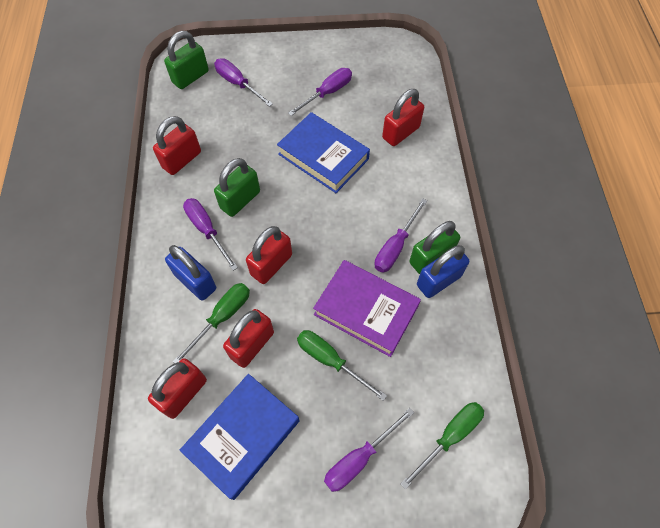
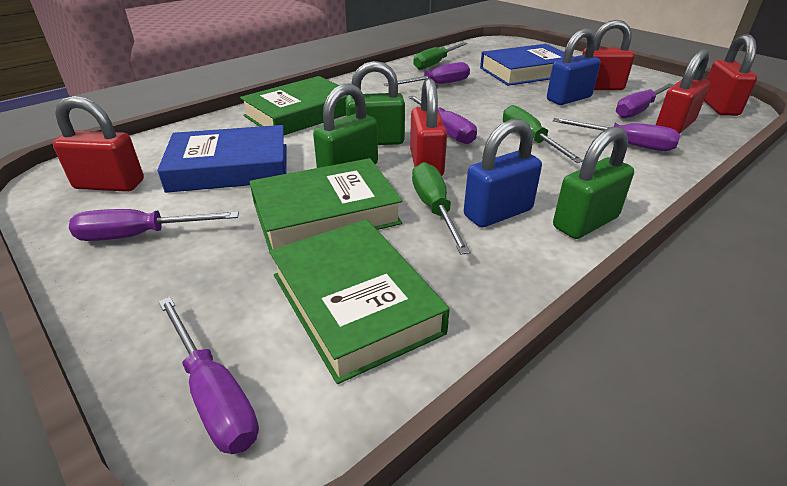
green book: none = 0 -> [240,76,348,135] [250,158,402,251] [269,219,450,384] = 3
purple book: [313,260,421,357] = 1 -> none = 0
purple screwdriver: [183,198,238,271] [214,58,273,107] [288,68,352,116] [324,408,414,492] [374,198,427,273] = 5 -> [69,209,239,241] [158,297,259,454] [384,62,470,86] [408,96,477,144] [553,118,680,151] [616,83,674,118] = 6

